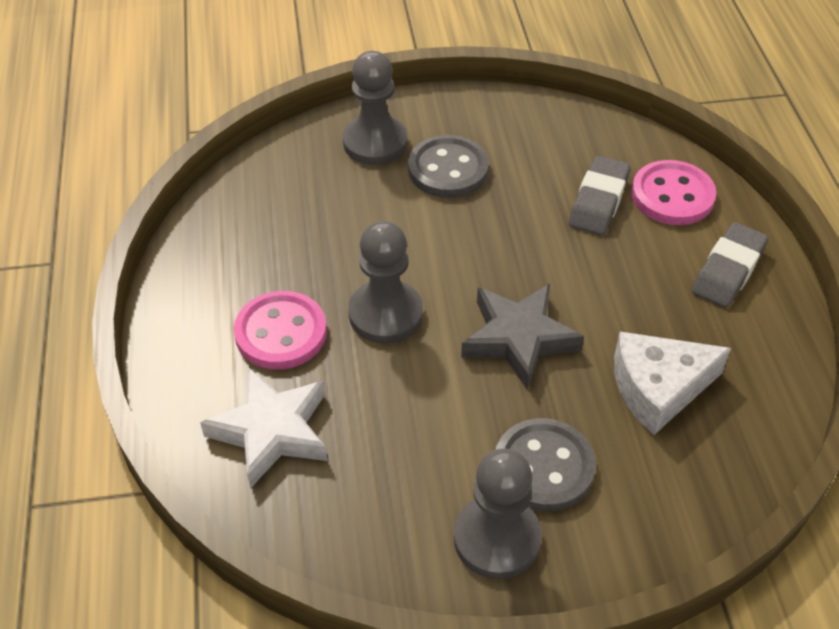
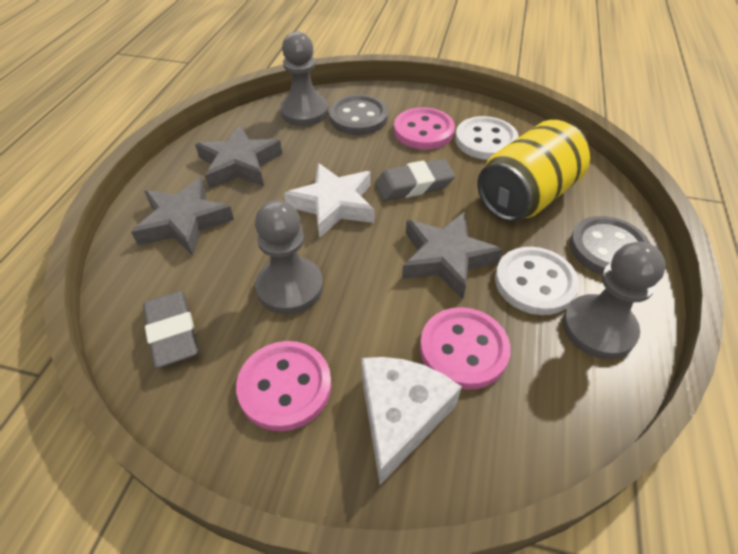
grey star: [461,284,584,389] = 1 -> [131,177,234,256] [195,125,282,189] [402,212,503,299] = 3
pink button: [234,291,327,370] [631,160,716,225] = 2 -> [236,341,332,431] [394,107,455,150] [420,307,511,390] = 3
white button: none = 0 -> [455,116,519,160] [495,247,579,315] = 2
yellow can: none = 0 -> [477,120,590,221] = 1

